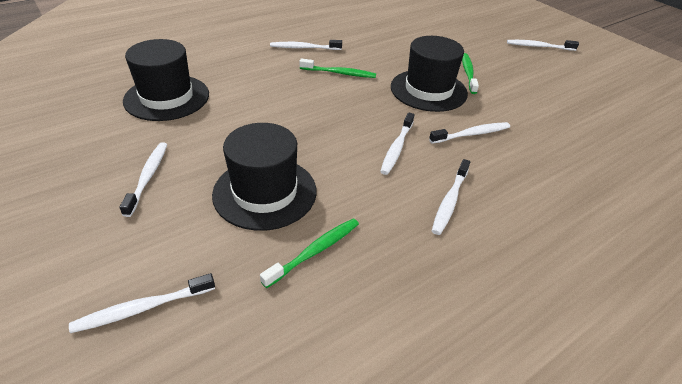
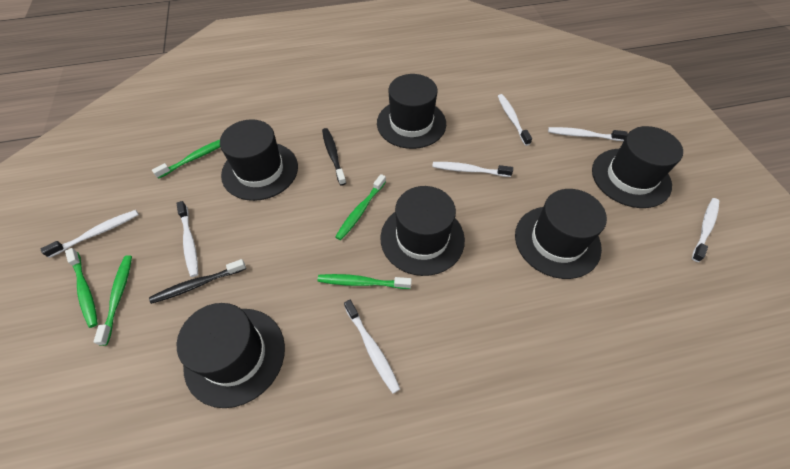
black hat: [123,39,209,121] [212,123,317,231] [391,36,468,112] = 3 -> [177,303,285,408] [220,119,298,201] [377,74,446,149] [380,186,465,276] [515,189,607,279] [592,126,683,208] = 6
black toothbrush: none = 0 -> [149,259,246,304] [322,128,346,186] = 2
green toothbrush: [260,218,359,288] [300,58,376,78] [462,53,479,94] = 3 -> [65,248,98,328] [94,255,132,346] [152,140,220,179] [317,274,412,289] [335,174,386,240] = 5

